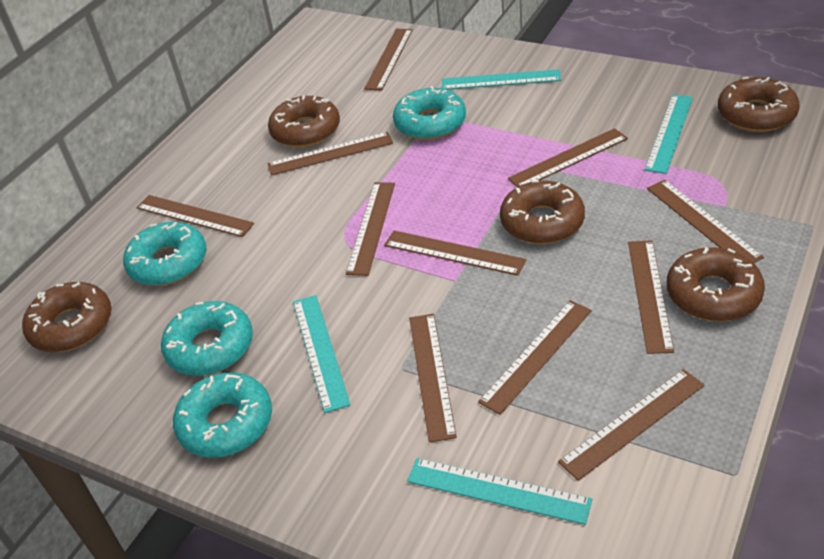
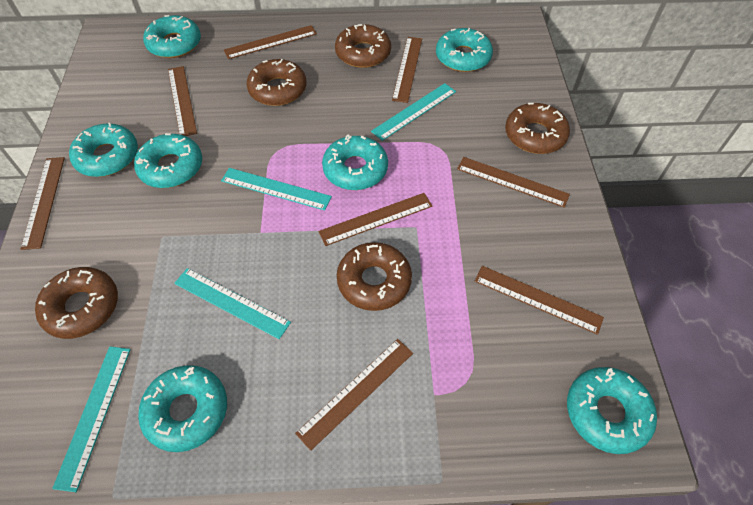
brown ruler: [136,195,254,237] [268,132,393,176] [346,182,395,276] [364,29,413,91] [384,231,526,276] [409,314,457,442] [478,300,592,415] [508,128,628,187] [558,369,705,481] [628,240,674,354] [647,180,764,263] = 11 -> [21,157,65,250] [168,66,197,136] [224,25,317,59] [295,339,413,451] [318,193,433,246] [392,37,422,103] [457,157,570,208] [475,266,604,335] = 8
turquoise donut: [123,222,206,286] [161,301,253,376] [173,372,272,458] [393,86,466,140] = 4 -> [69,123,138,177] [134,133,202,188] [138,365,227,452] [143,15,201,58] [322,135,388,190] [436,28,493,72] [567,367,657,454] = 7

